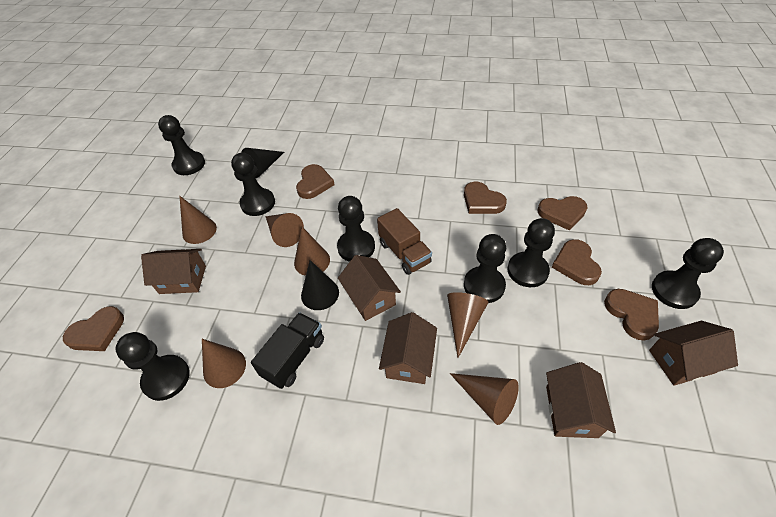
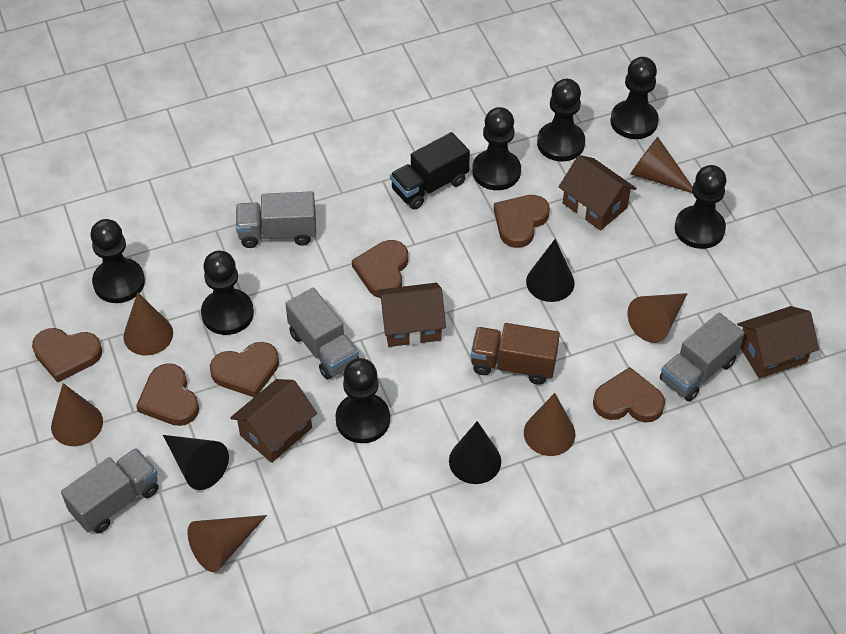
black cone: [241,148,284,178] [301,260,339,310] = 2 -> [163,435,229,490] [449,421,501,484] [526,239,574,302] = 3
brown house: [141,249,206,294] [338,255,401,321] [379,312,437,384] [546,362,616,438] [649,321,738,386] = 5 -> [230,379,317,463] [378,283,446,347] [559,155,637,231] [737,306,819,379] = 4
grey truck: none = 0 -> [61,448,159,534] [236,191,316,248] [285,288,359,380] [660,313,745,402] = 4

